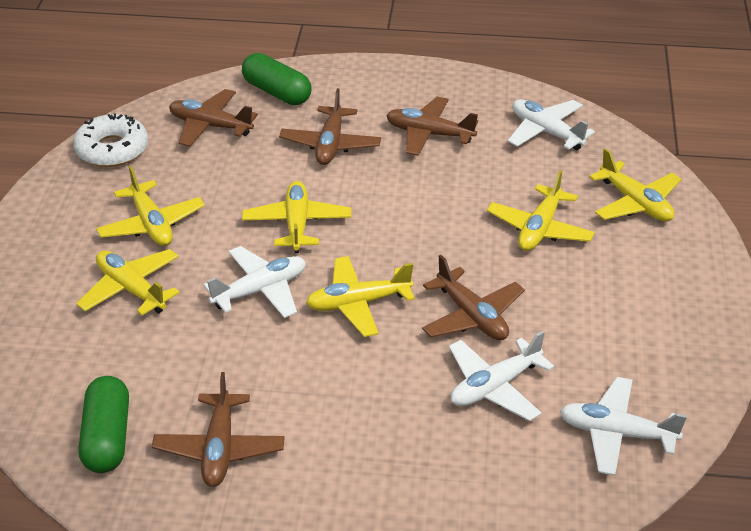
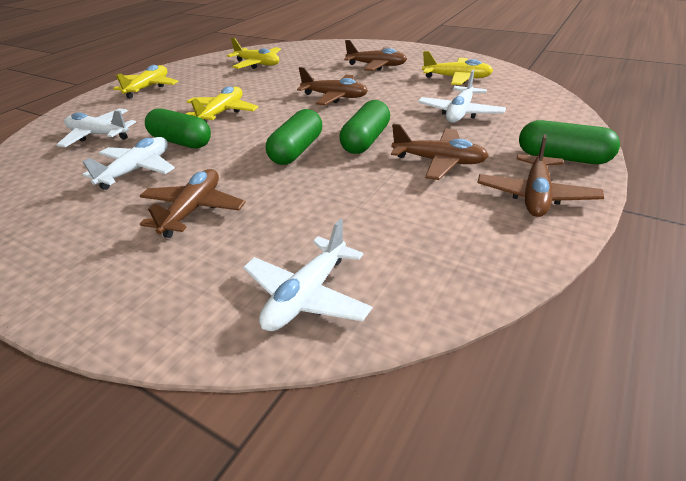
green capsule: [79,376,129,473] [242,53,311,105] = 2 -> [145,108,211,148] [266,109,322,165] [339,100,390,154] [519,120,620,164] = 4
white donut: [73,113,148,167] = 1 -> none = 0
yellow plane: [76,249,180,315] [96,166,205,246] [242,181,351,253] [306,256,415,337] [487,170,595,251] [589,148,681,222] = 6 -> [113,65,178,98] [186,86,258,123] [227,38,281,69] [422,51,493,85] = 4

